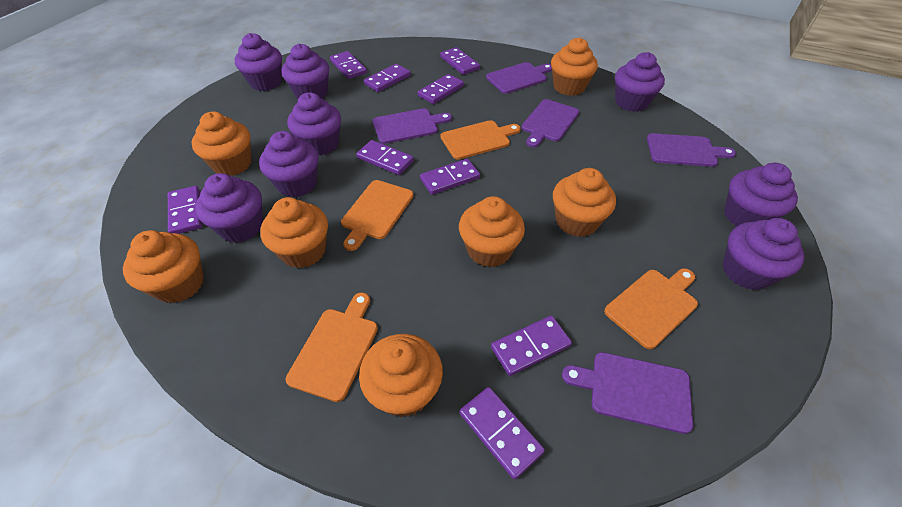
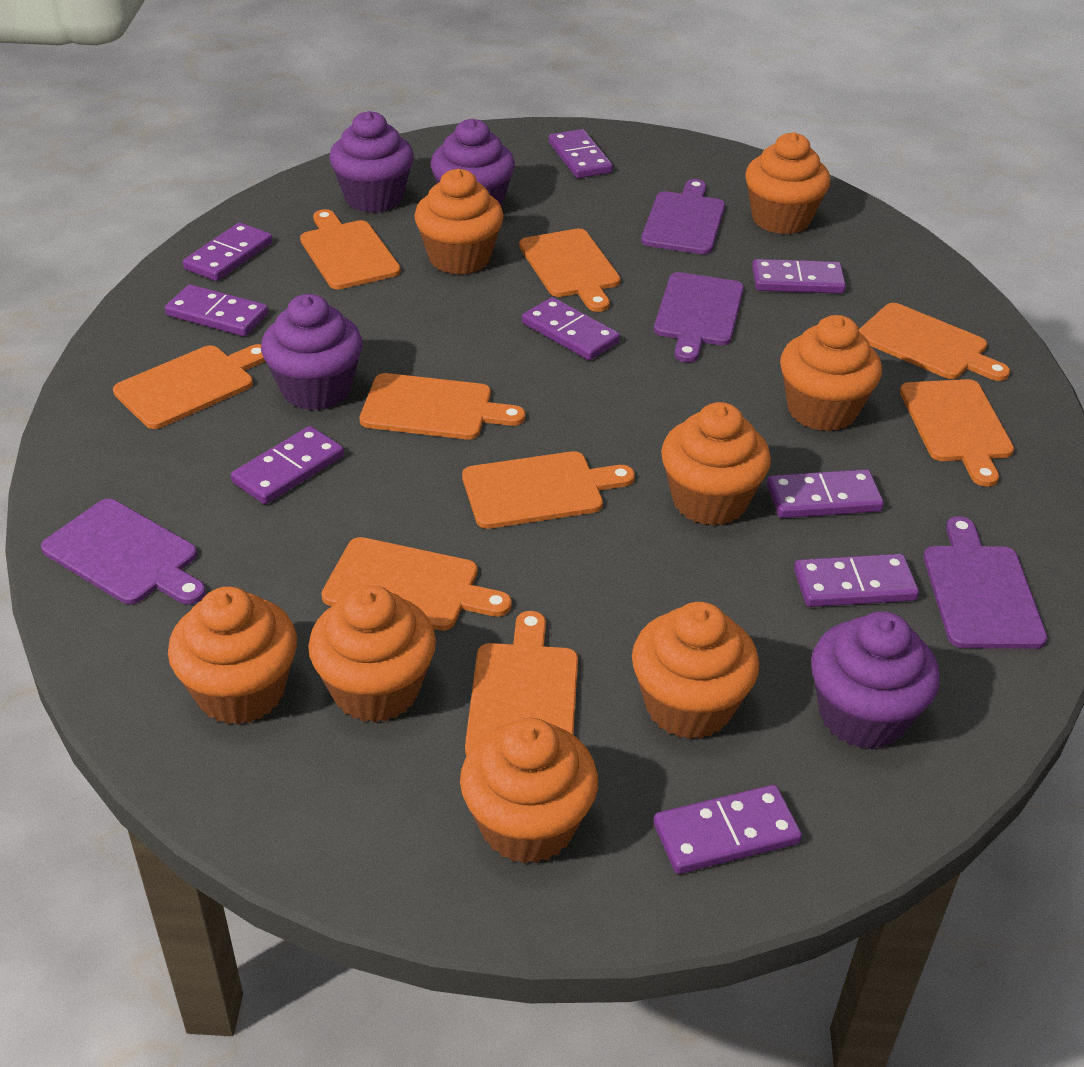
orange cupcake: [123,230,204,303] [192,111,252,176] [260,197,328,268] [359,334,443,417] [459,196,525,267] [551,37,598,96] [553,168,616,237] = 7 -> [168,587,297,725] [308,585,436,723] [414,169,504,275] [460,718,598,864] [632,602,759,739] [661,402,771,526] [745,132,830,234] [780,315,882,432] = 8
orange cutting board: [285,292,378,402] [341,180,414,251] [440,120,521,160] [604,268,698,349] = 4 -> [113,344,265,429] [300,209,401,289] [321,537,512,631] [360,373,525,439] [462,451,635,529] [465,611,578,755] [519,228,620,312] [859,303,1010,381] [900,379,1014,487] = 9
purple cupcake: [195,173,263,243] [235,33,282,91] [259,131,318,197] [281,44,329,99] [287,92,341,156] [615,52,665,112] [722,218,804,290] [724,163,798,226] = 8 -> [261,294,362,410] [329,111,414,213] [431,118,515,207] [811,611,940,749] = 4
purple cutting board: [373,108,452,144] [486,62,552,94] [522,99,579,147] [562,352,693,434] [647,133,736,167] = 5 -> [41,499,206,605] [641,179,725,254] [654,272,744,363] [924,516,1048,649] = 4

